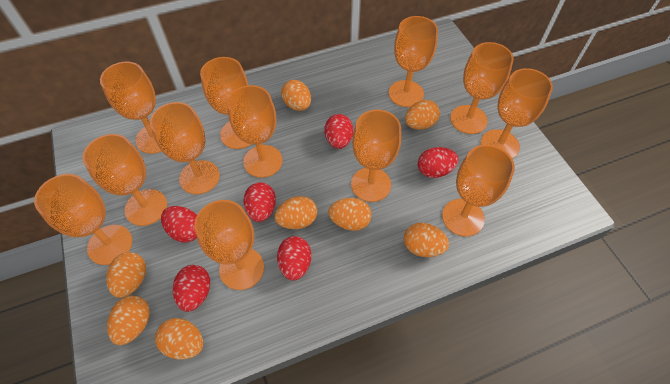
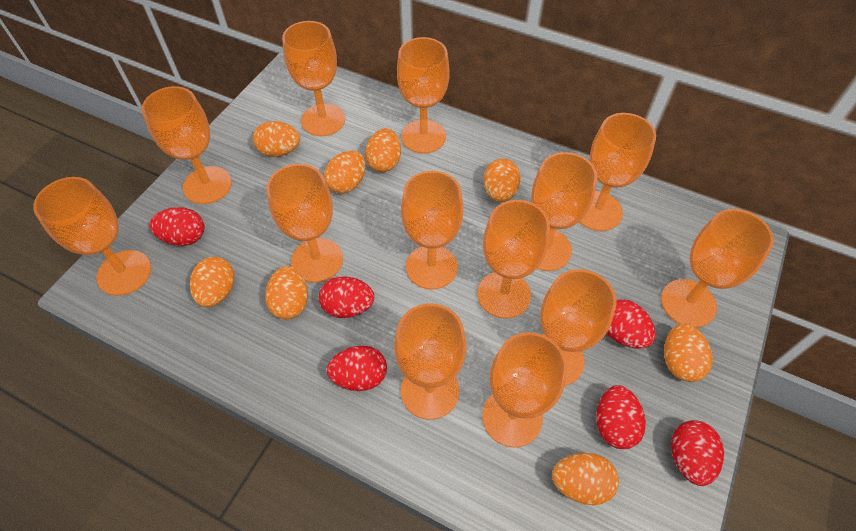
orange goblet: [34,174,132,265] [82,134,167,226] [100,62,162,154] [150,102,220,194] [194,200,264,290] [200,57,251,149] [227,85,283,178] [351,109,401,202] [389,16,438,107] [442,145,515,237] [450,42,514,134] [481,68,553,159] = 12 -> [33,177,151,296] [142,86,232,204] [267,164,343,282] [282,21,345,136] [394,303,466,420] [397,37,450,153] [401,171,464,290] [477,200,550,319] [482,332,567,447] [531,152,597,271] [540,269,617,386] [580,113,656,231] [661,209,774,328] = 13

